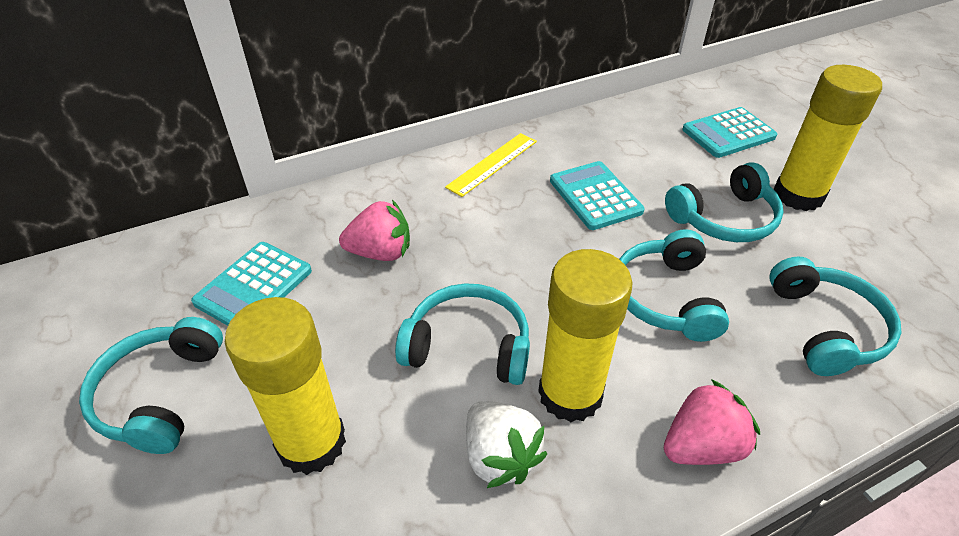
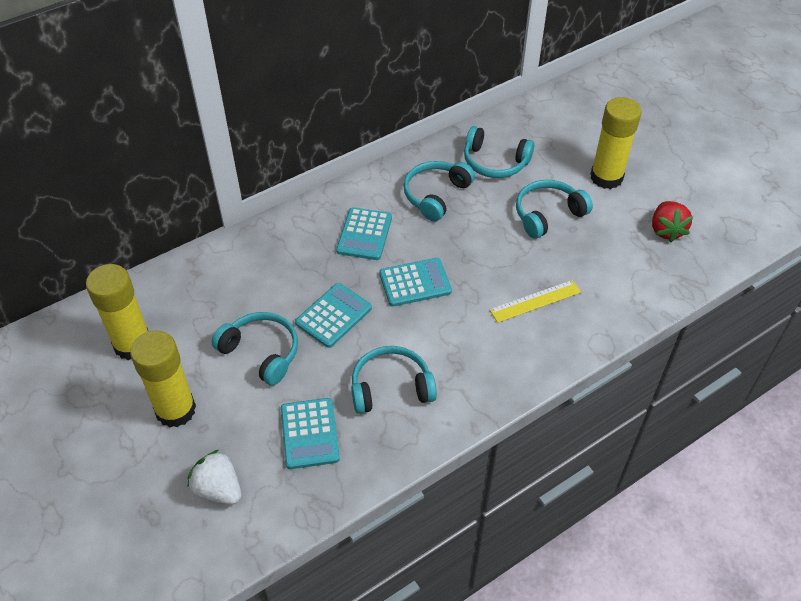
pink strawberry: [339,200,410,261] [664,379,760,465] = 2 -> none = 0
red strawberry: none = 0 -> [652,201,693,242] = 1
turquoise calculator: [191,242,312,326] [550,161,645,230] [682,107,777,158] = 3 -> [281,398,340,469] [295,283,372,348] [336,207,392,260] [379,258,452,307] = 4

